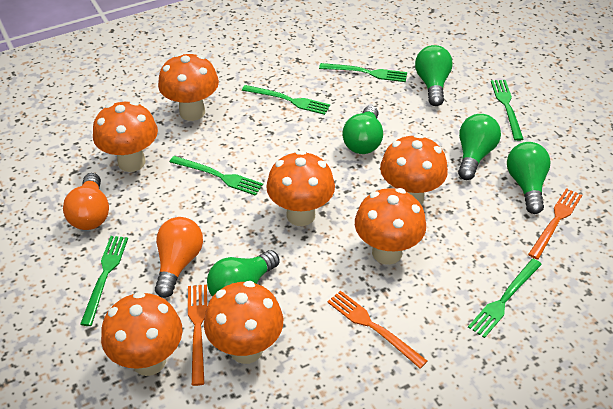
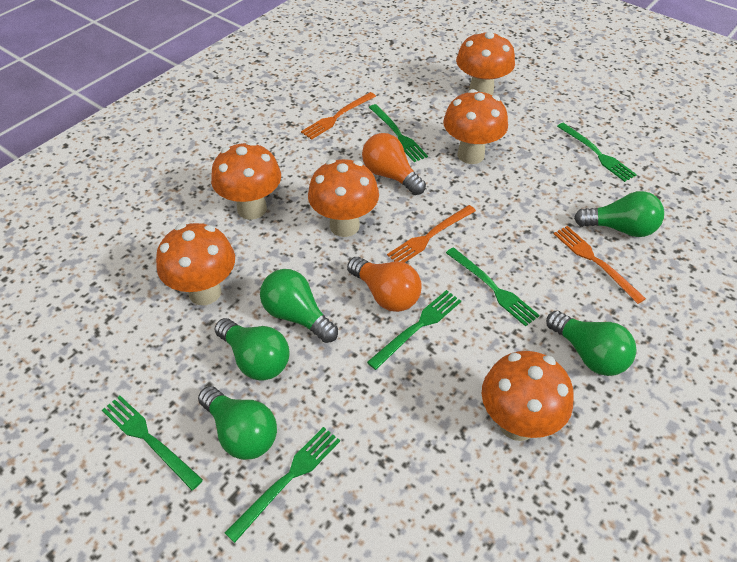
orange mushroom: [93,101,158,172] [101,292,183,376] [158,53,219,121] [204,281,283,364] [266,150,335,226] [355,188,426,265] [380,134,448,205] = 7 -> [156,223,235,305] [211,141,281,220] [308,159,379,237] [443,89,508,164] [456,31,515,95] [482,351,574,441] = 6

